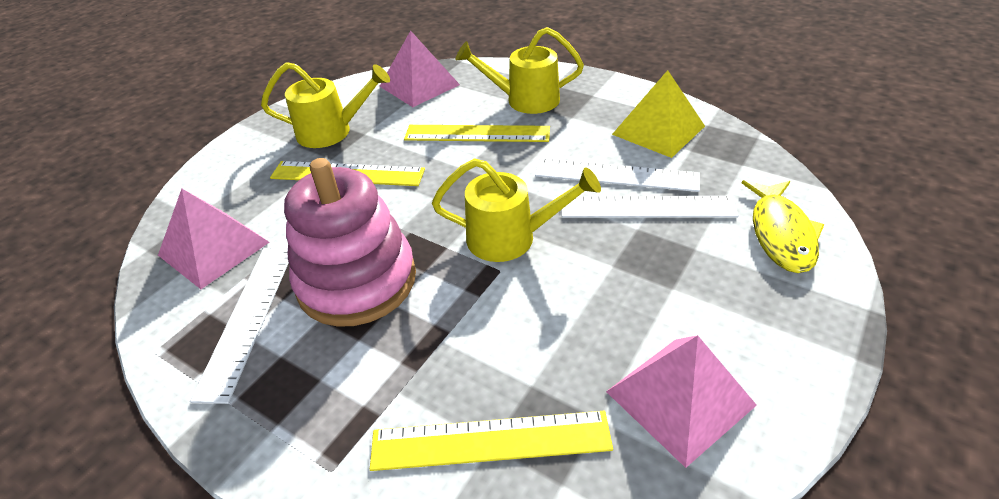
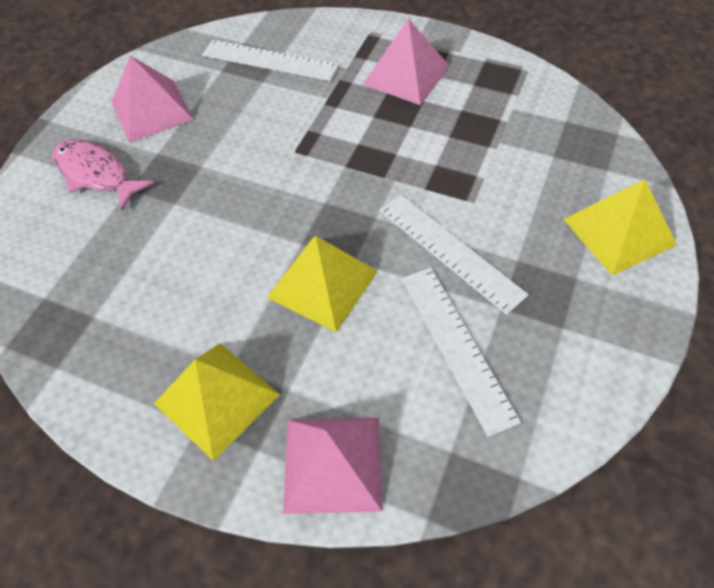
pink fish: none = 0 -> [52,139,154,211] = 1
pink stacking toy: [284,158,416,327] = 1 -> none = 0
yellow fish: [742,180,825,273] = 1 -> none = 0
yellow pyramid: [612,70,705,158] = 1 -> [154,344,280,461] [267,236,378,332] [563,179,677,276] = 3
yellow ruler: [270,161,425,186] [370,411,613,471] [404,125,550,142] = 3 -> none = 0
yellow watering can: [261,62,390,148] [432,159,601,262] [455,27,584,114] = 3 -> none = 0

